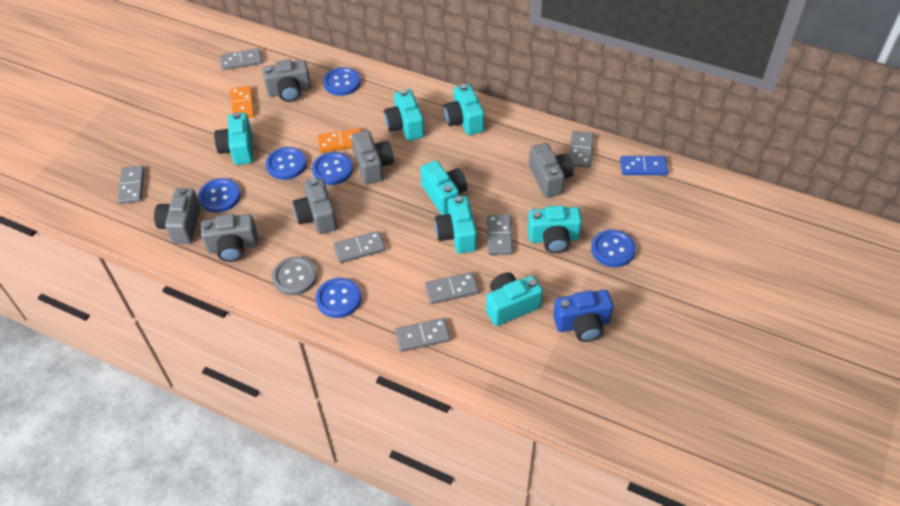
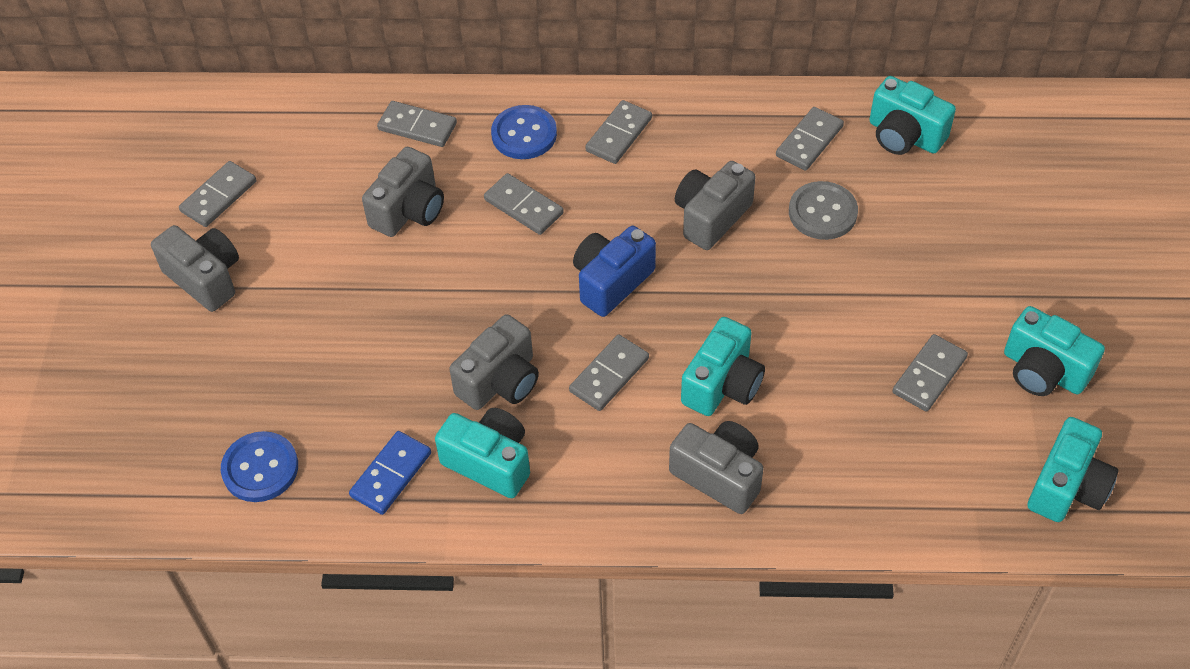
blue button: [198,178,241,213] [266,147,307,180] [312,152,353,185] [316,278,361,318] [323,67,361,96] [591,229,636,267] = 6 -> [221,431,298,502] [491,105,557,159] = 2
grey camera: [154,188,201,244] [201,214,258,262] [262,59,311,102] [293,178,337,234] [351,131,394,184] [529,143,574,198] = 6 -> [151,225,239,312] [362,147,444,237] [449,314,539,410] [669,421,764,514] [675,161,755,250] = 5
orange domino: [230,86,255,118] [318,128,361,153] = 2 -> none = 0
turquoise camera: [214,112,253,165] [384,89,424,141] [420,160,467,215] [435,196,477,254] [444,84,484,135] [486,272,543,326] [528,205,582,253] = 7 -> [435,408,530,498] [681,317,765,416] [869,76,956,155] [1004,306,1105,396] [1027,417,1118,522] = 5

